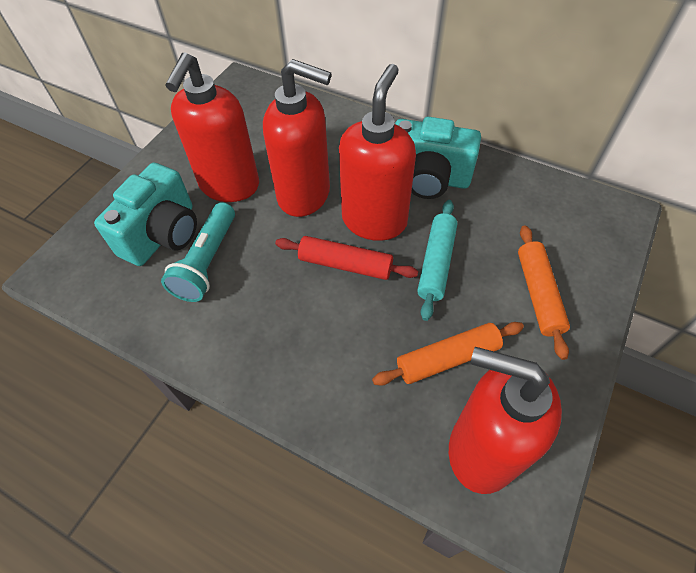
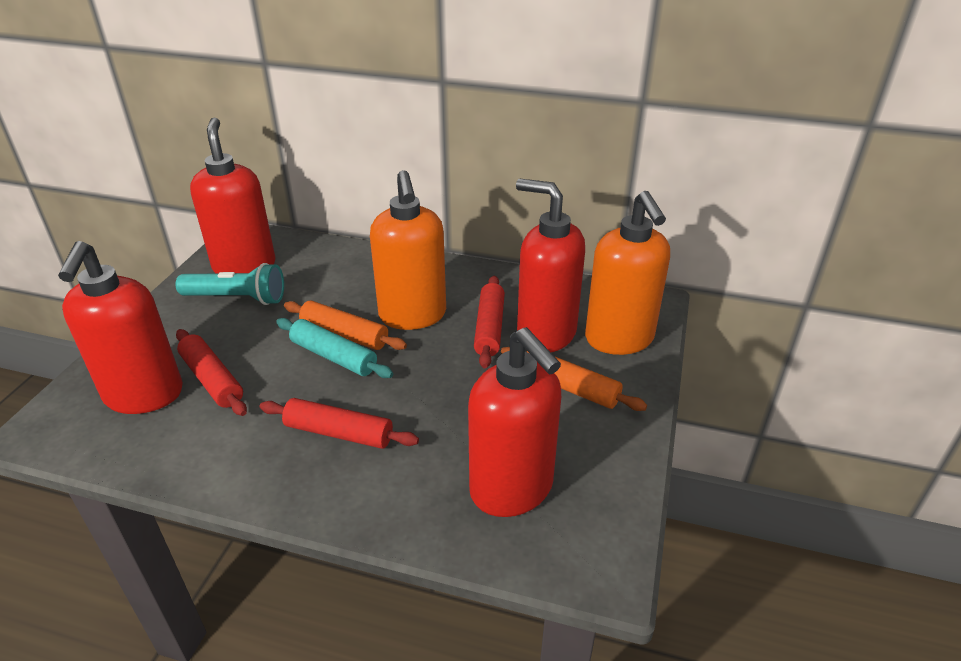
orange soap dispenser: none = 0 -> [370,170,446,330] [585,191,670,355] = 2
red rolling pin: [275,236,418,280] = 1 -> [176,329,247,416] [259,398,419,449] [474,276,505,368] = 3
turquoise camera: [94,163,197,266] [395,117,481,199] = 2 -> none = 0

